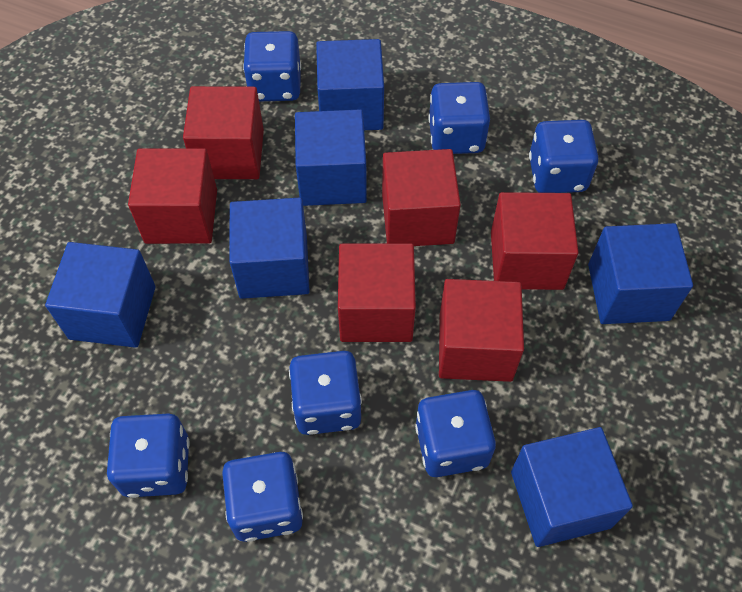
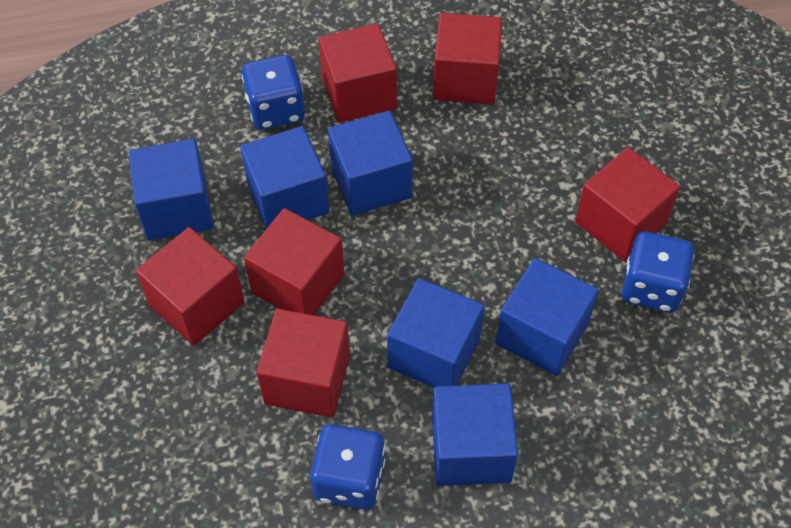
blue dice: [107,413,190,498] [222,452,303,542] [243,31,301,101] [289,351,362,435] [415,390,496,477] [428,82,490,154] [529,120,598,193] = 7 -> [242,55,305,130] [310,424,385,510] [622,231,694,313] = 3

